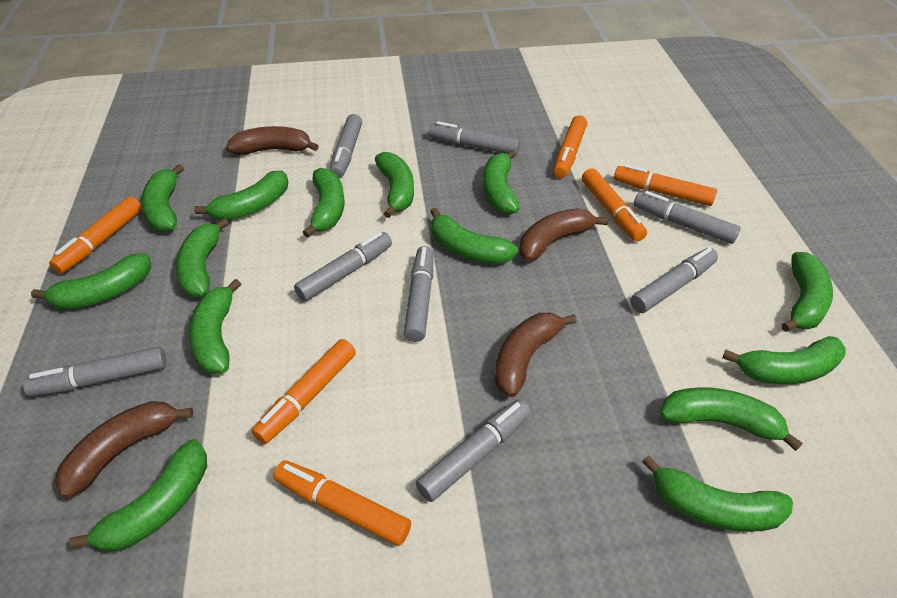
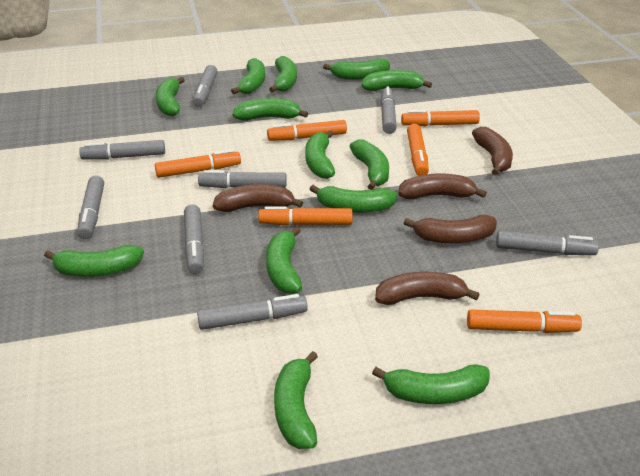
brown banana: [55,401,193,499] [226,126,319,155] [495,313,577,397] [520,209,608,261] = 4 -> [213,184,303,212] [375,272,480,305] [398,174,487,200] [404,215,497,243] [472,127,513,175] = 5
green banana: [31,253,151,310] [69,439,207,552] [141,164,184,232] [176,218,229,298] [189,279,241,374] [194,170,288,220] [302,168,345,238] [375,152,414,218] [430,208,518,264] [483,150,520,214] [642,456,793,532] [660,388,803,451] [722,336,846,384] [781,252,833,332] = 14 -> [44,245,144,277] [156,77,185,116] [231,58,265,94] [233,98,308,121] [266,226,302,294] [269,56,297,93] [274,351,318,449] [305,130,335,179] [310,185,397,213] [323,58,390,80] [350,140,389,190] [361,70,432,91] [372,364,490,404] = 13

